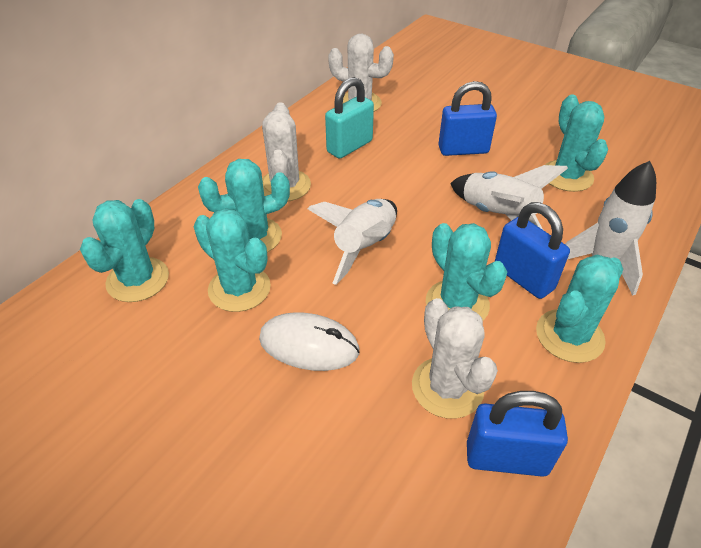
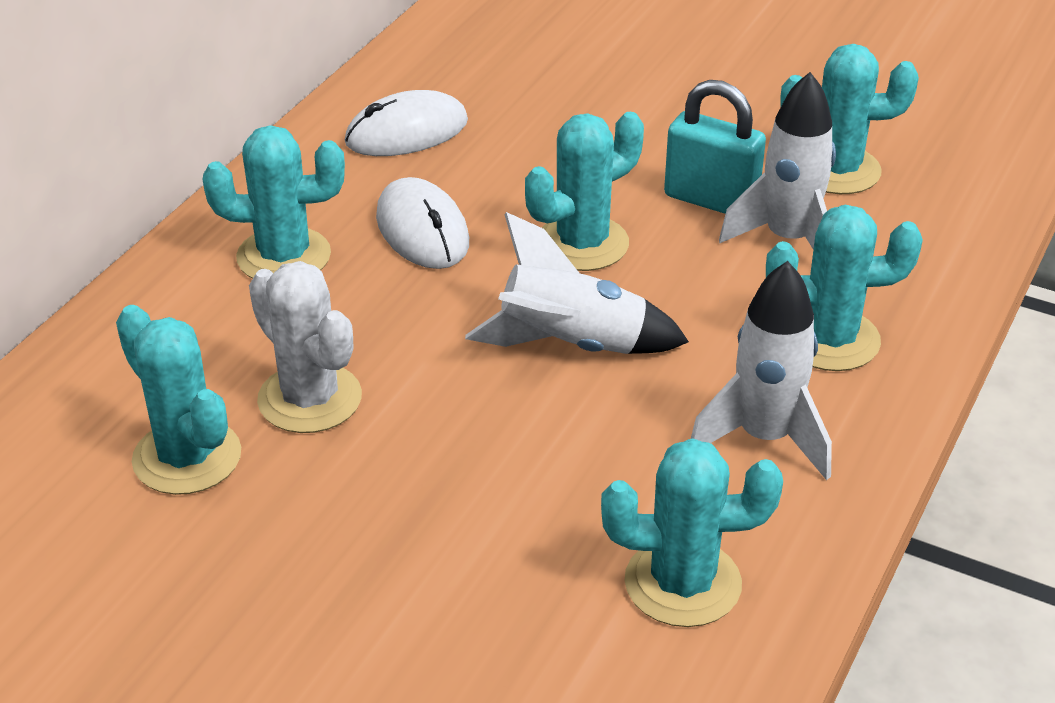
blue padlock: [438,81,497,156] [467,391,568,477] [495,202,570,299] = 3 -> none = 0
white cactus: [262,102,311,201] [328,34,394,112] [412,298,498,419] = 3 -> [249,261,362,433] = 1
white mouse: [259,312,360,371] = 1 -> [345,90,468,156] [376,177,469,269] = 2

